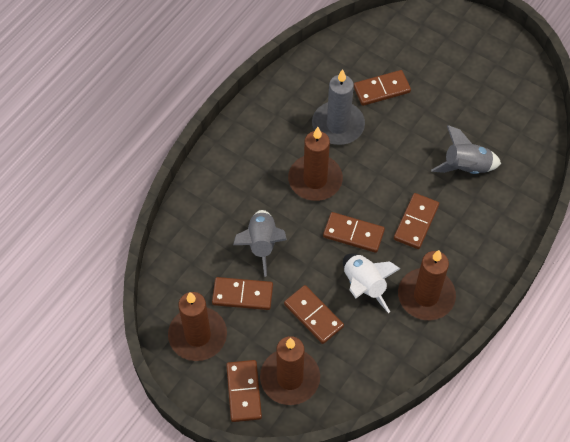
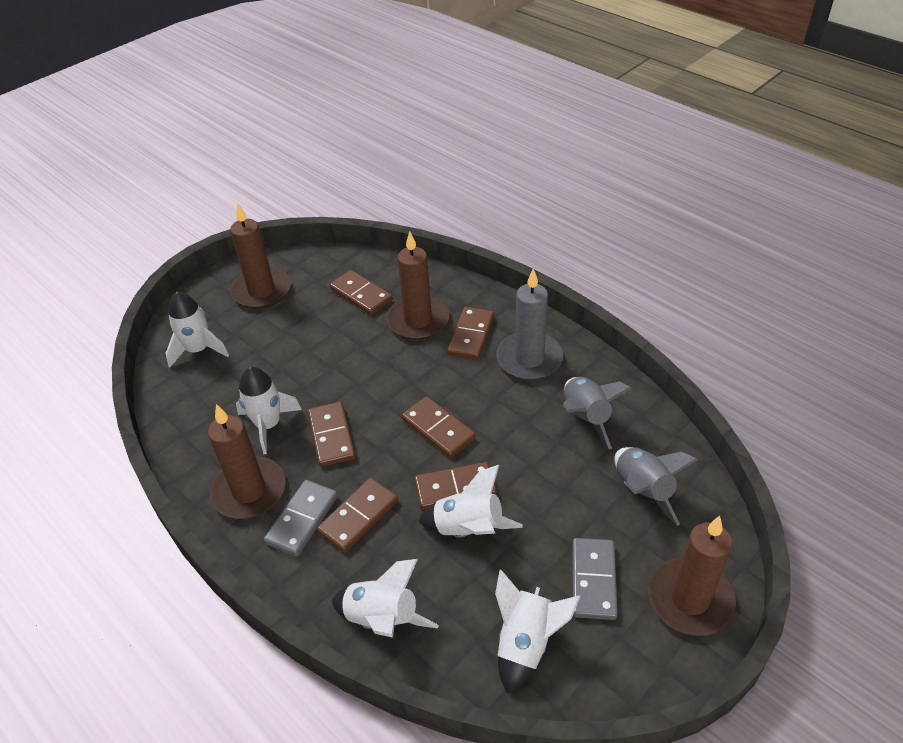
grey domino: none = 0 -> [264,480,338,557] [572,538,618,620] = 2
white rocket: [343,253,401,313] = 1 -> [165,292,229,367] [236,367,302,454] [332,559,439,638] [419,465,523,537] [495,570,581,694] = 5

